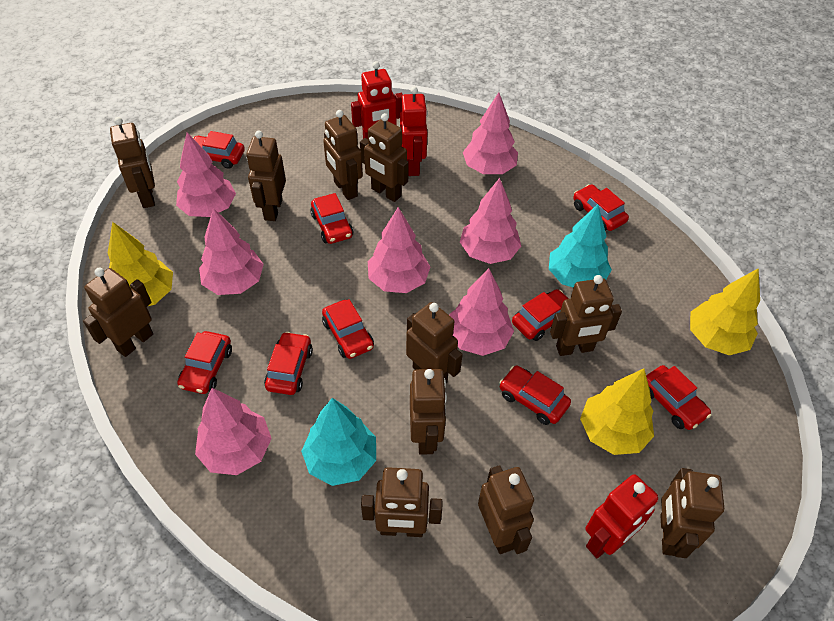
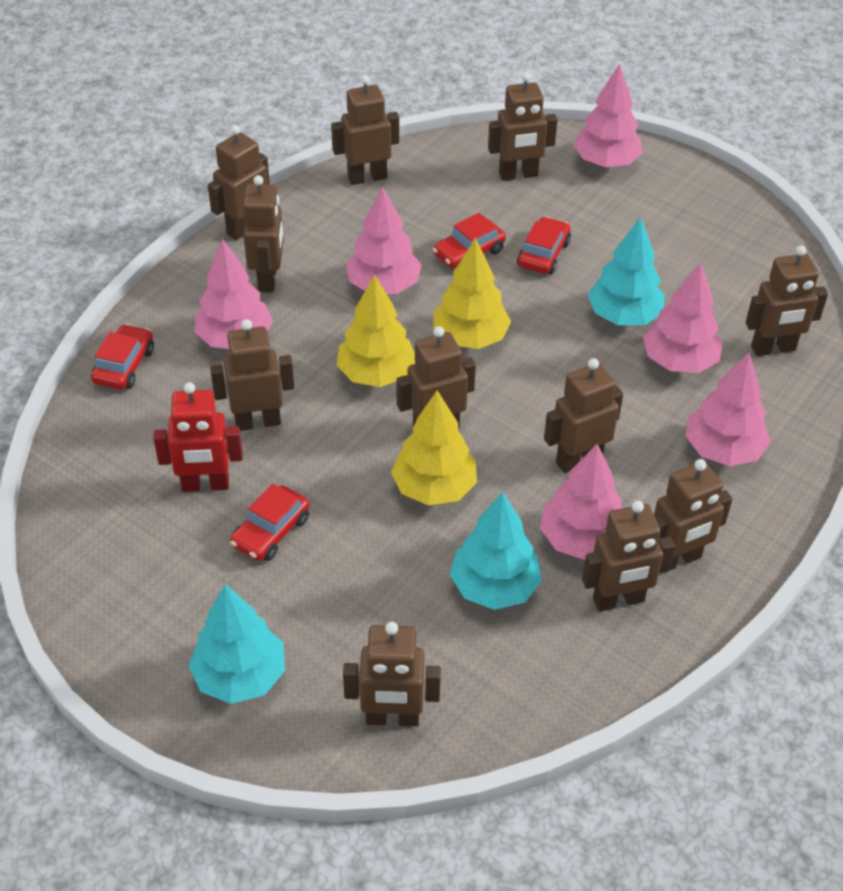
pink tree: [176,133,236,217] [195,388,272,475] [199,208,264,295] [368,207,430,293] [449,268,514,356] [460,178,521,264] [463,92,518,174] = 7 -> [195,239,273,349] [346,186,422,294] [540,444,623,560] [573,64,643,168] [643,262,723,373] [685,353,771,466] = 6
red car: [177,331,232,394] [193,131,245,169] [264,332,313,395] [310,193,353,244] [322,299,374,359] [499,366,571,425] [512,289,569,341] [573,184,629,231] [646,365,711,430] = 9 -> [91,324,154,390] [230,484,310,561] [433,213,506,269] [517,217,571,274] = 4
red robot: [351,61,403,139] [400,87,428,176] [585,474,658,558] = 3 -> [153,382,243,492] = 1
turquoise tree: [301,398,376,486] [549,204,612,288] = 2 -> [188,584,285,704] [450,492,542,610] [588,216,665,325] = 3

